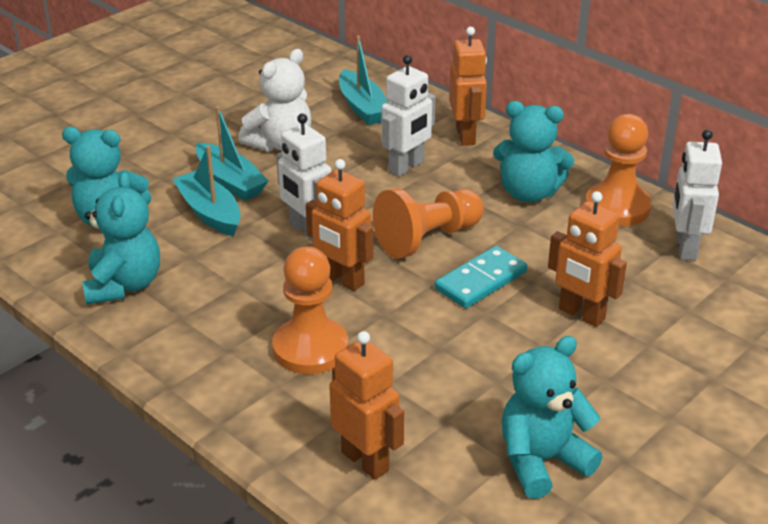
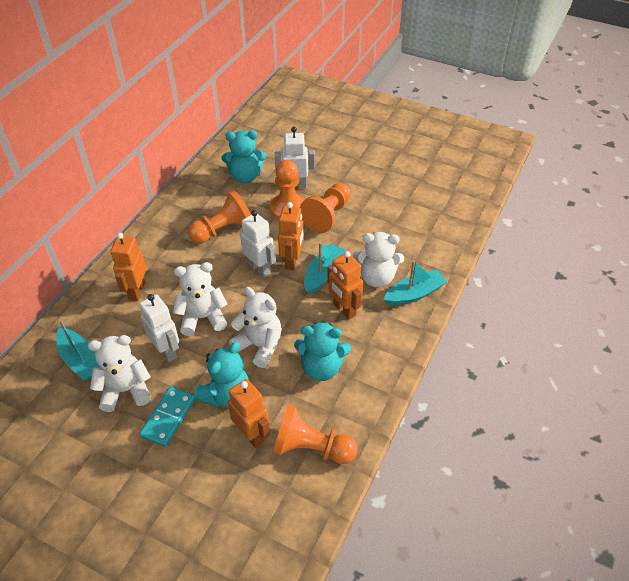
orange pawn: [272,246,348,374] [373,188,484,259] [585,114,652,226] = 3 -> [188,190,251,243] [270,160,305,220] [273,405,358,464] [300,183,351,233] = 4
turquoise teddy bear: [62,127,151,229] [82,172,160,305] [493,101,574,202] [501,336,603,499] = 4 -> [194,342,249,408] [222,130,267,183] [294,321,351,381] = 3
white teddy bear: [238,49,312,152] = 1 -> [88,335,151,412] [173,262,228,336] [229,287,282,368] [353,232,404,288] = 4

